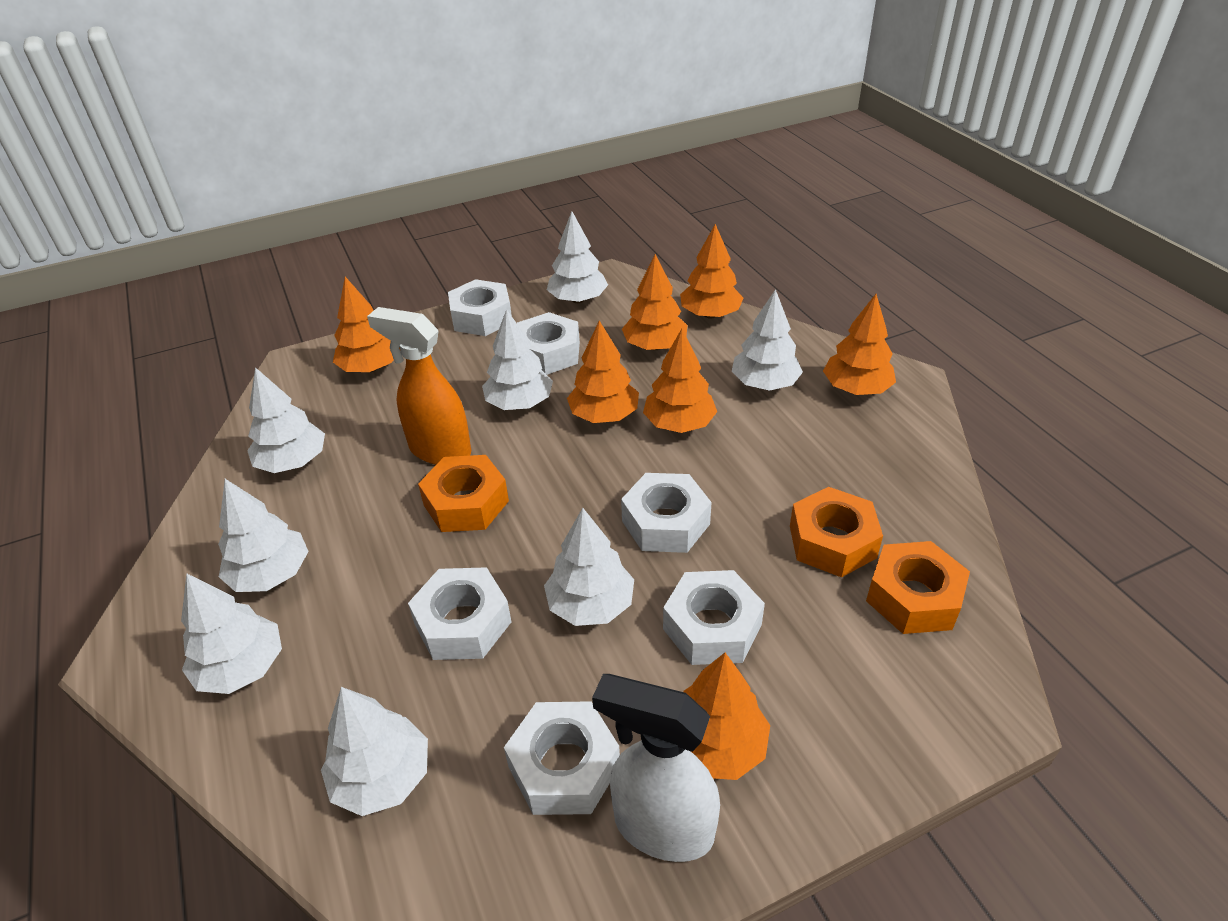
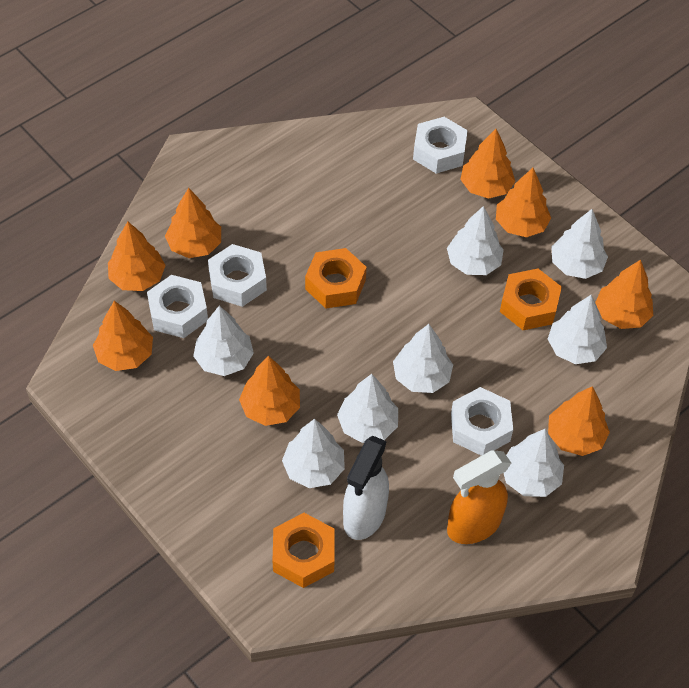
orange tree: [333,277,400,372] [567,321,639,423] [622,254,687,350] [643,329,717,433] [680,224,744,319] [683,653,770,780] [823,294,896,395] = 7 -> [93,301,153,371] [108,222,166,291] [165,188,221,258] [239,356,300,426] [460,129,515,199] [496,168,551,237] [548,386,610,456] [595,260,653,329] = 8
white nut: [408,567,511,660] [448,279,512,336] [504,701,620,815] [517,312,580,375] [621,473,712,553] [663,570,765,665] = 6 -> [147,275,208,338] [208,244,267,307] [413,117,468,174] [451,387,513,456] = 4

